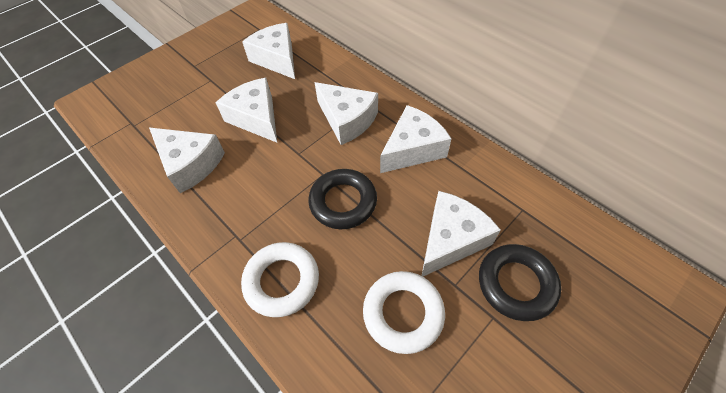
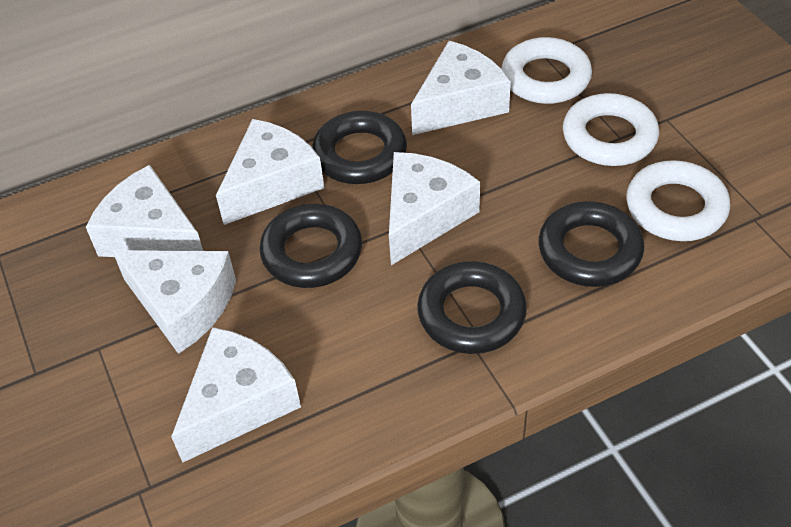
black ring: [308,169,377,229] [479,244,561,321] = 2 -> [259,204,362,288] [312,111,407,184] [417,261,527,354] [539,201,644,287] = 4
white ring: [241,242,319,317] [363,271,445,354] = 2 -> [501,37,592,104] [563,93,659,166] [626,160,730,241] = 3

